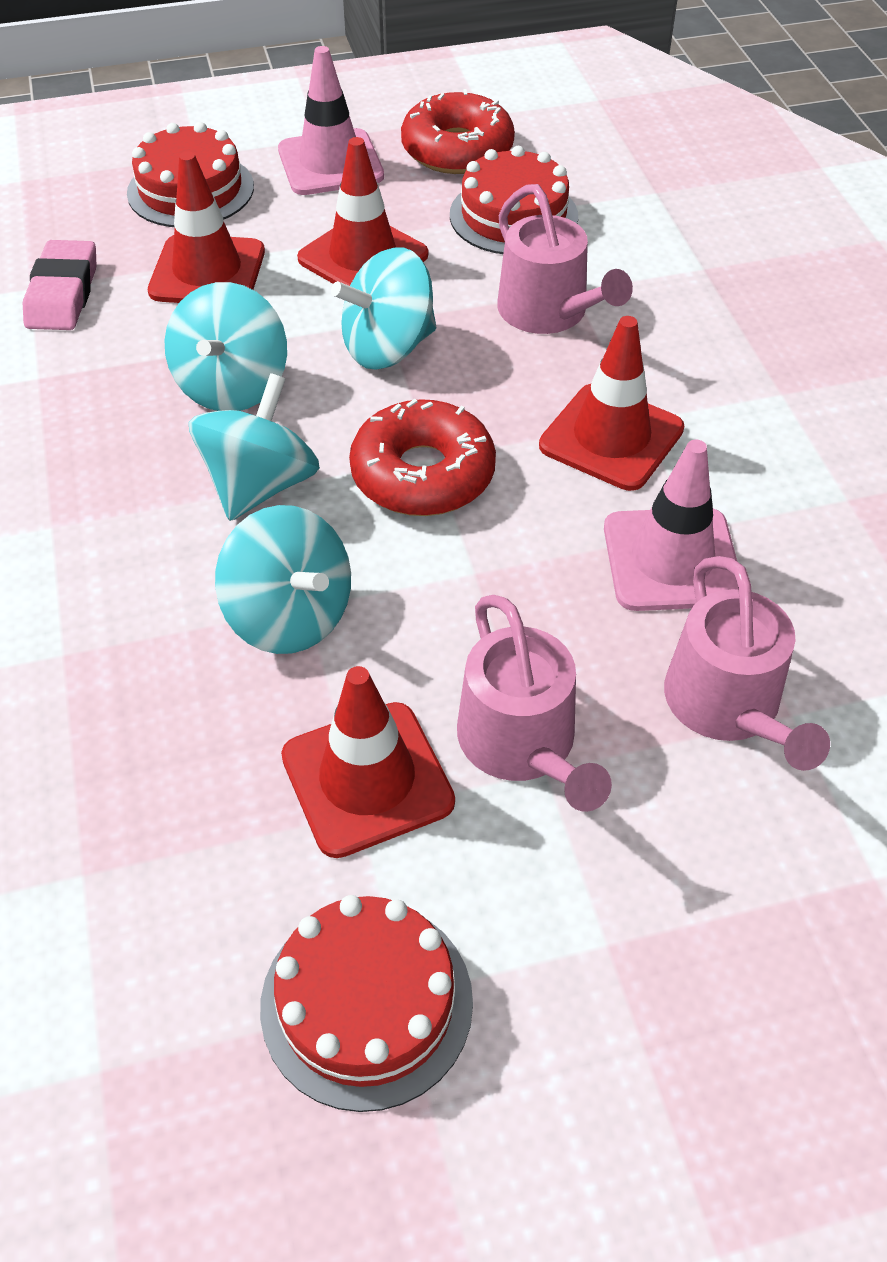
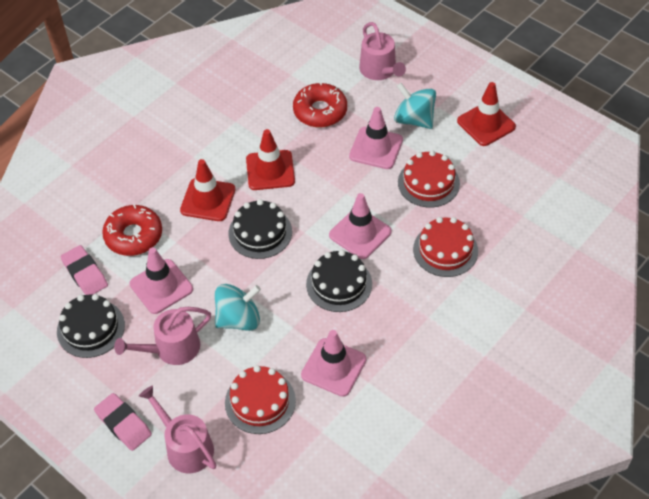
black cake: none = 0 -> [57,294,125,358] [229,199,292,259] [306,250,372,312] = 3
pink eraser: [23,240,97,330] = 1 -> [61,245,108,295] [94,393,152,451] = 2
pink traffic cone: [278,46,384,195] [604,439,739,611] = 2 -> [130,247,193,314] [301,330,366,397] [329,193,392,259] [349,107,403,169] = 4
red traffic cone: [148,151,265,303] [281,666,455,858] [297,137,428,286] [539,316,684,491] = 4 -> [180,159,235,221] [246,129,295,190] [457,82,516,146] = 3
turquoise spinning top: [164,282,287,411] [189,373,320,521] [215,505,351,654] [331,247,436,370] = 4 -> [215,284,261,331] [394,83,436,129] = 2

